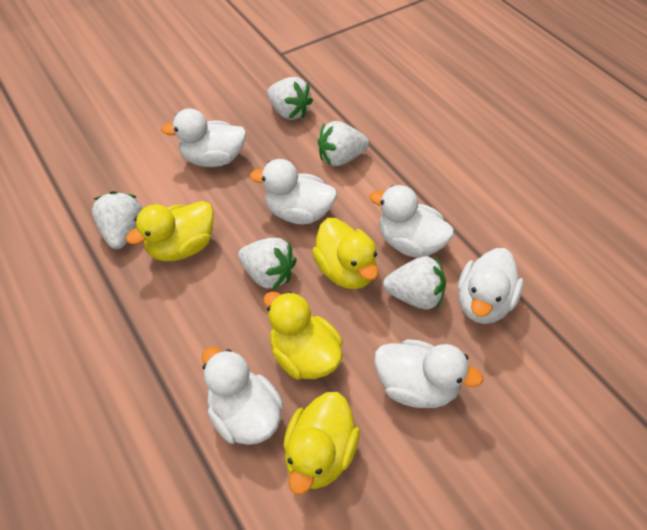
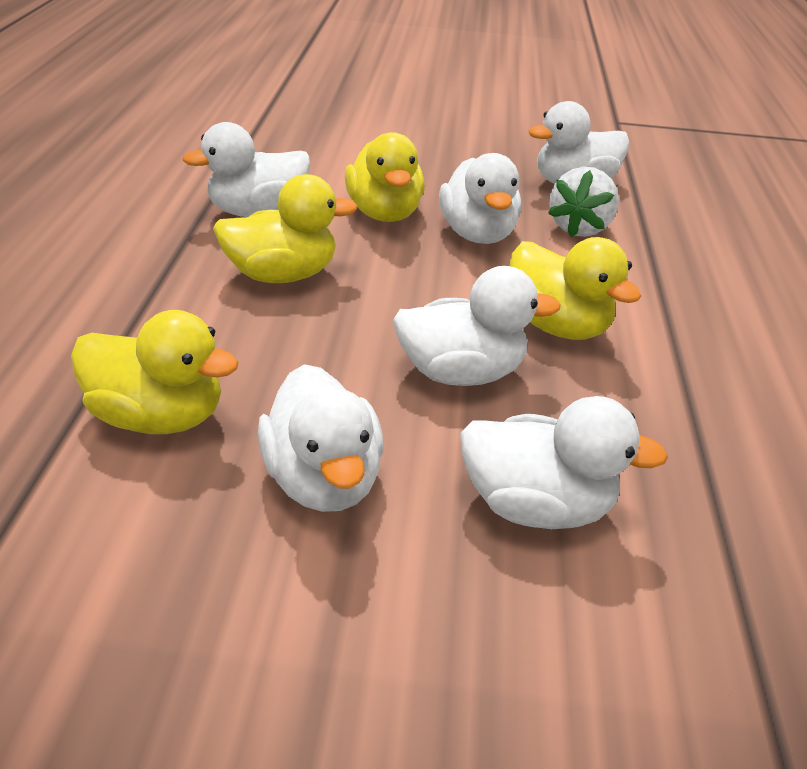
white strawberry: [92,191,142,249] [238,238,297,290] [267,77,313,120] [318,121,369,166] [383,256,446,309] = 5 -> [548,167,619,237] = 1

